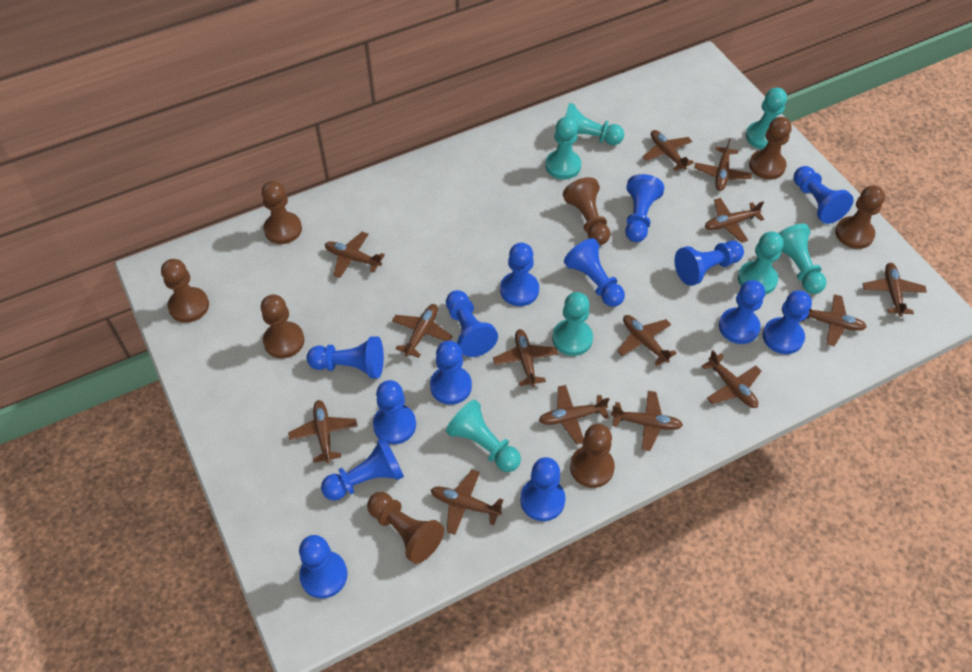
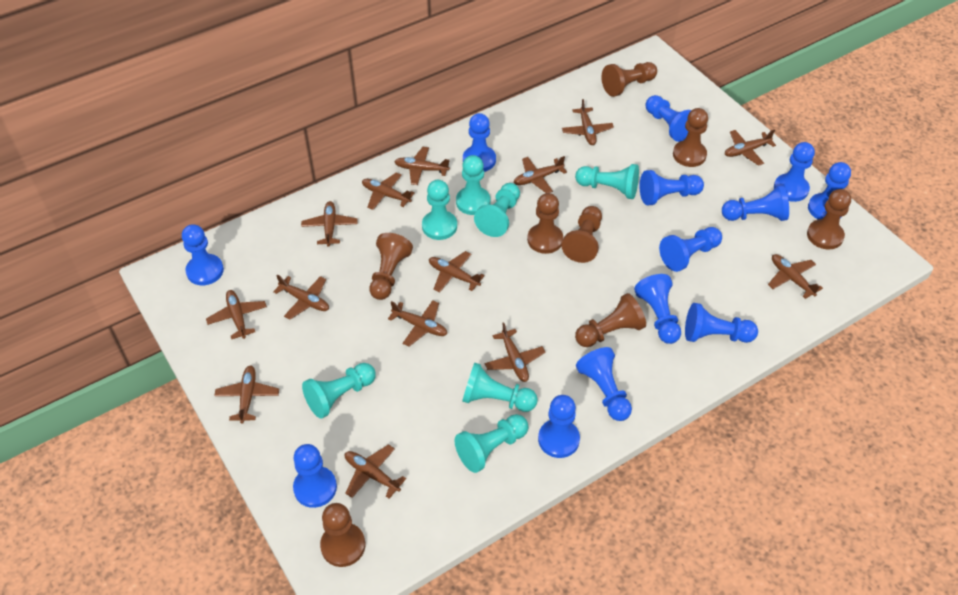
blue pawn: [299,535,348,599] [307,336,384,378] [321,437,404,501] [373,380,416,444] [430,341,472,405] [446,290,498,357] [500,243,539,306] [520,457,566,521] [564,238,625,307] [625,174,664,242] [675,241,744,286] [719,280,765,344] [763,290,812,354] [794,166,853,224] = 14 -> [182,224,224,285] [293,444,337,508] [463,113,496,172] [538,395,580,458] [576,347,632,421] [634,274,681,344] [640,170,704,205] [646,95,691,142] [659,227,722,272] [685,303,758,343] [722,185,789,221] [774,142,815,202] [808,162,851,220] = 13

